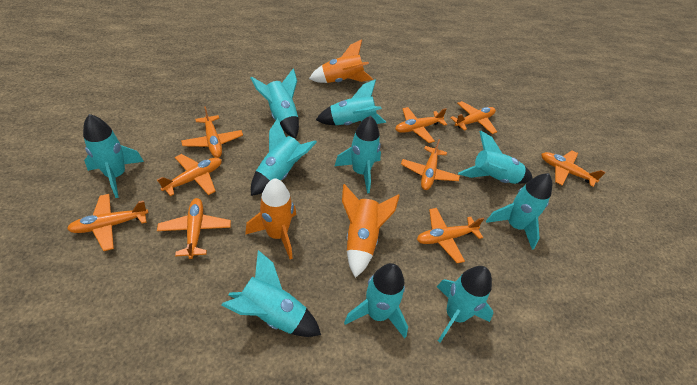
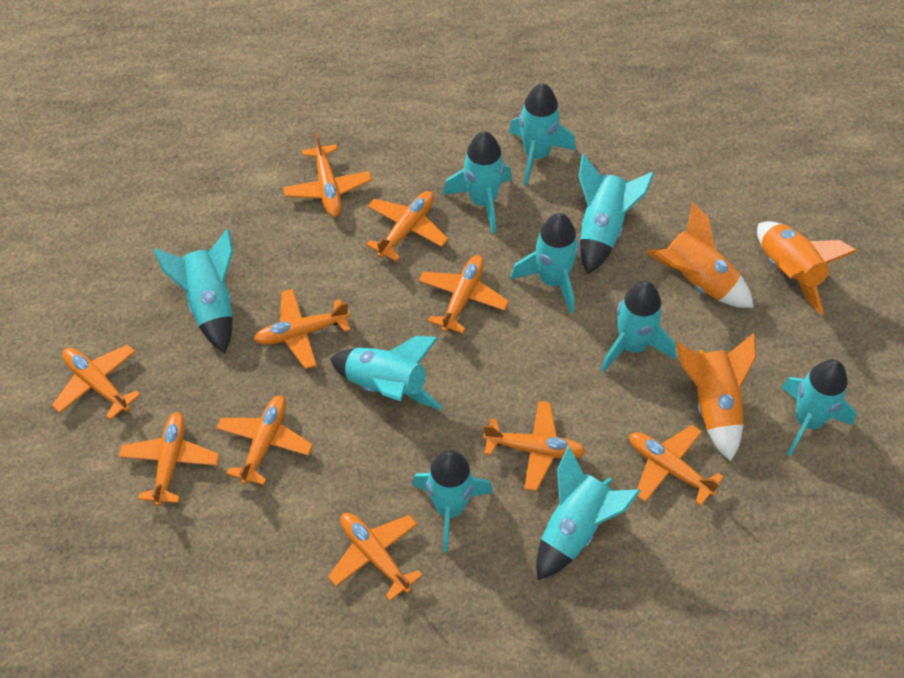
orange plane: [67,194,149,251] [157,154,222,196] [157,198,231,259] [181,106,243,158] [395,107,447,143] [401,139,460,190] [417,208,484,263] [450,101,497,134] [541,150,606,187] = 9 -> [52,344,140,420] [119,412,220,506] [216,395,313,485] [254,289,350,369] [283,133,372,217] [328,513,423,601] [366,191,448,262] [419,255,509,334] [483,401,586,491] [629,425,723,506] = 10

